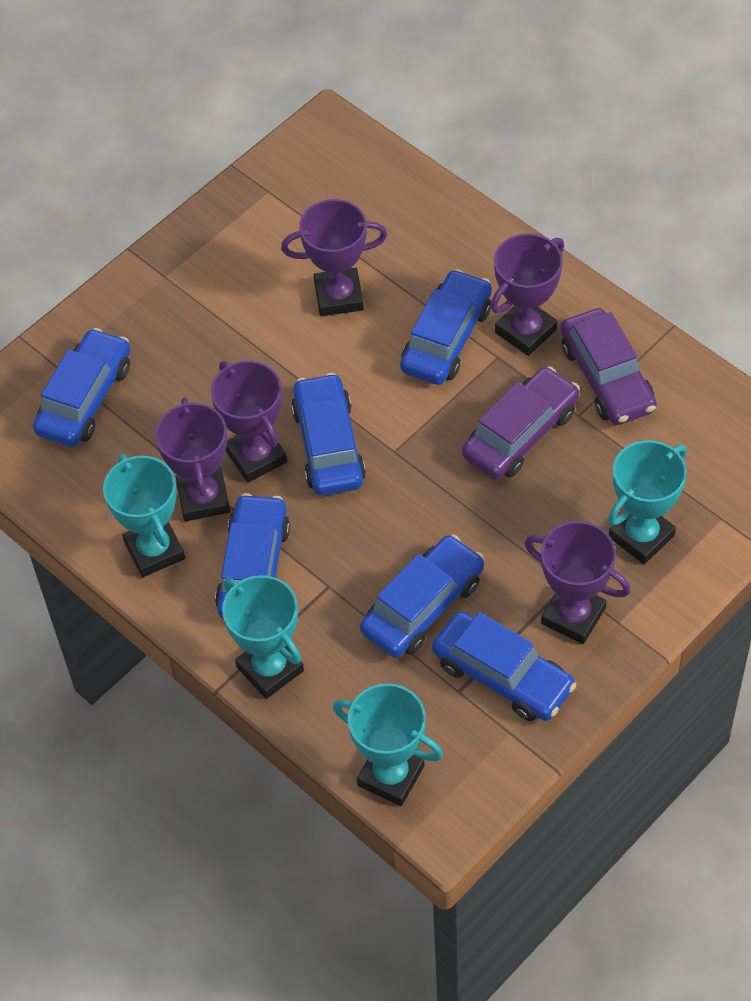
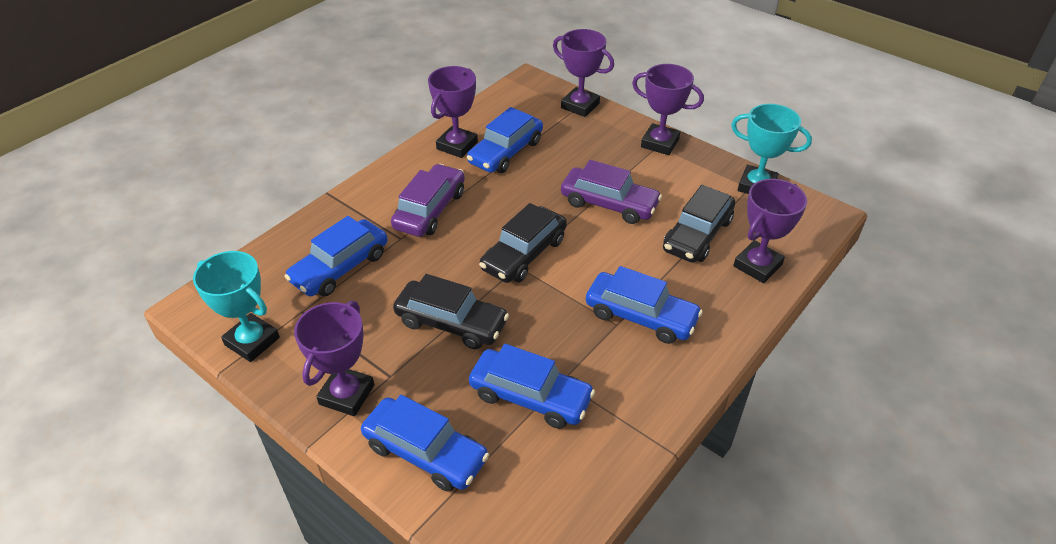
black car: none = 0 -> [393,274,509,349] [479,203,567,283] [663,185,735,263] = 3
blue car: [33,328,130,447] [215,493,290,619] [291,373,366,496] [360,535,484,658] [400,269,492,385] [432,611,576,721] = 6 -> [285,216,388,296] [361,395,489,492] [467,107,543,173] [469,344,595,429] [586,266,703,344] = 5
turquoise trophy: [103,454,185,577] [222,575,304,699] [333,683,443,806] [608,440,687,564] = 4 -> [193,251,280,362] [731,104,812,194] = 2

